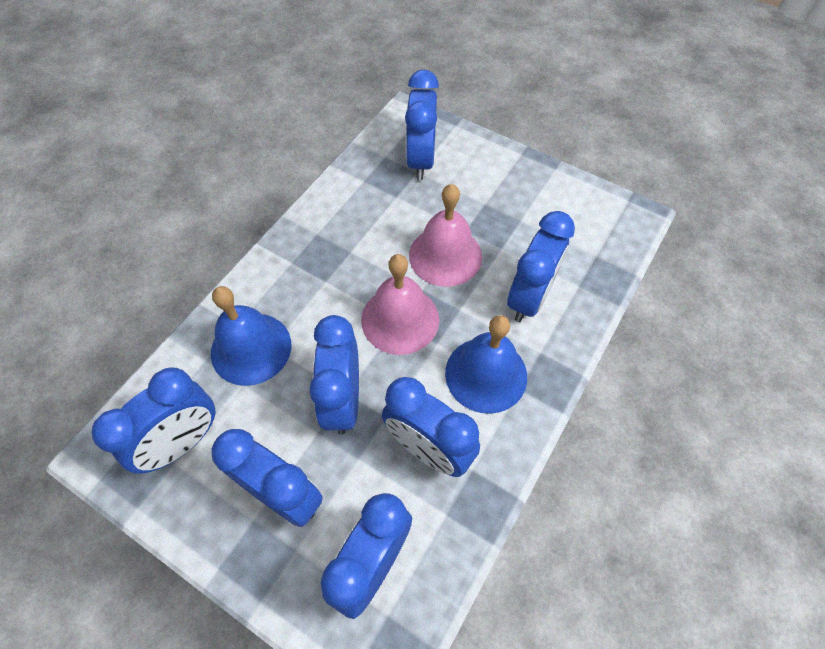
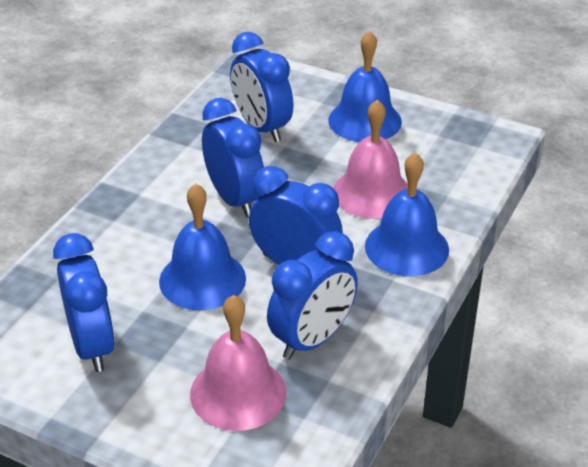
blue bell: [211,286,291,386] [445,315,527,414] = 2 -> [159,184,246,310] [328,30,402,142] [365,152,449,276] = 3
blue clock: [91,367,216,474] [212,429,323,527] [309,315,359,435] [321,493,413,619] [382,377,480,477] [405,69,439,180] [507,211,575,322] = 7 -> [53,233,115,372] [202,98,264,217] [230,32,294,142] [249,166,343,265] [267,231,358,360] = 5

